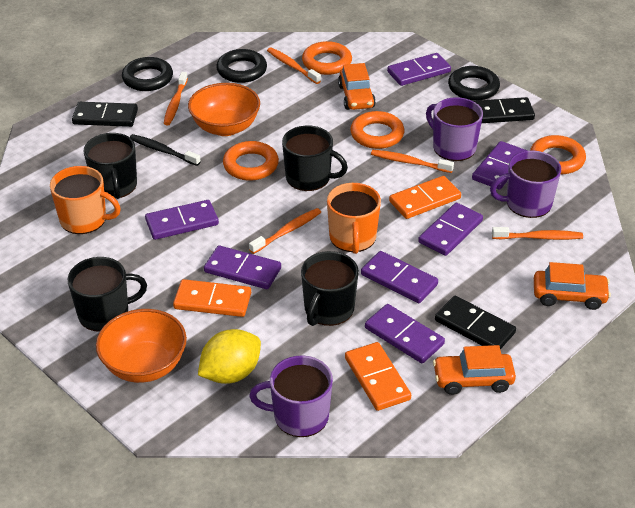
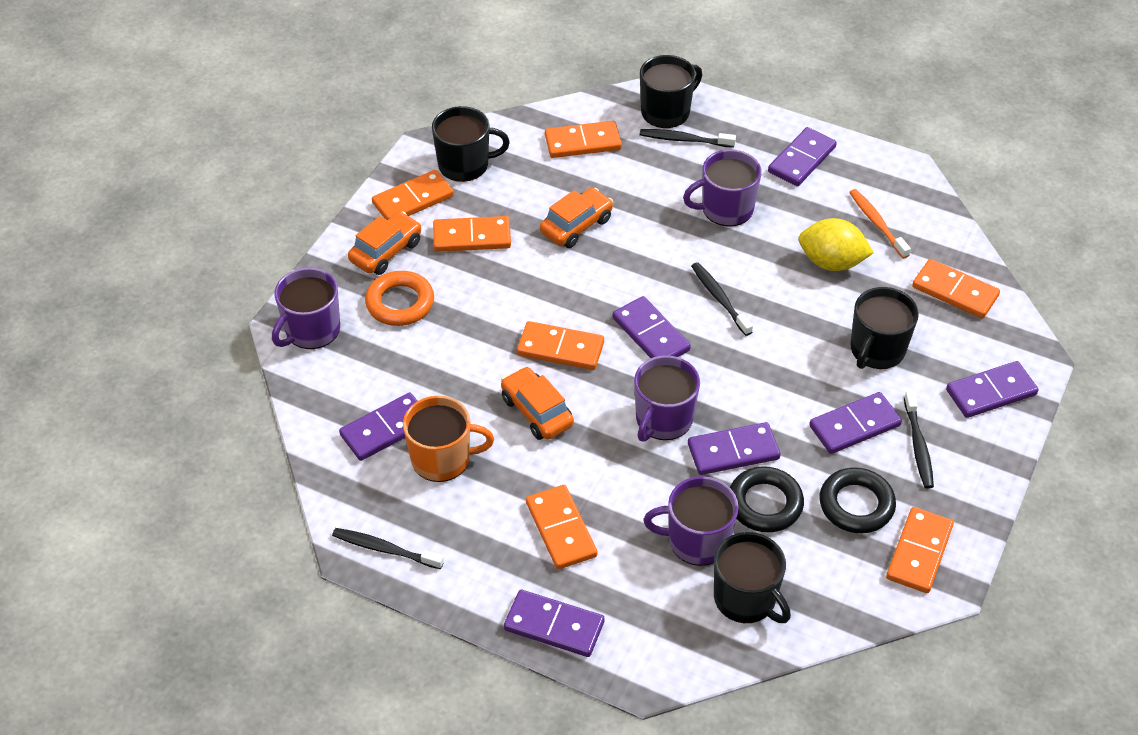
black domino: [72,102,138,127] [435,296,516,350] [474,97,535,123] = 3 -> none = 0
black ring: [122,57,173,91] [216,49,267,83] [448,66,500,101] = 3 -> [730,466,804,532] [819,467,896,533] = 2
black toothbrush: [130,134,201,166] = 1 -> [332,528,444,569] [640,129,736,148] [691,262,753,336] [904,391,934,489] = 4
orange bowl: [96,309,187,383] [188,83,260,136] = 2 -> none = 0
orange domino: [173,279,251,317] [345,342,411,411] [389,176,461,219] = 3 -> [372,170,454,220] [433,216,511,252] [517,321,604,370] [526,485,597,569] [545,121,622,158] [886,507,954,593] [912,259,1000,318] = 7
orange mug: [50,166,121,234] [327,183,381,254] = 2 -> [403,396,494,482] = 1
orange ring: [223,141,279,181] [302,41,352,75] [350,111,404,149] [530,135,586,174] = 4 -> [365,271,434,326] = 1
orange toothbrush: [164,72,188,125] [249,208,321,254] [267,47,321,84] [371,150,454,173] [492,227,583,240] = 5 -> [849,189,911,259] = 1
purple mug: [249,355,333,437] [426,97,483,161] [490,150,561,218] = 3 -> [272,268,340,349] [634,355,700,442] [644,476,739,566] [683,150,762,227] = 4

